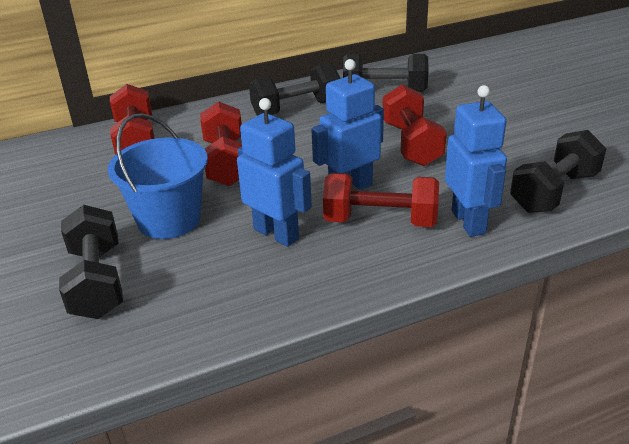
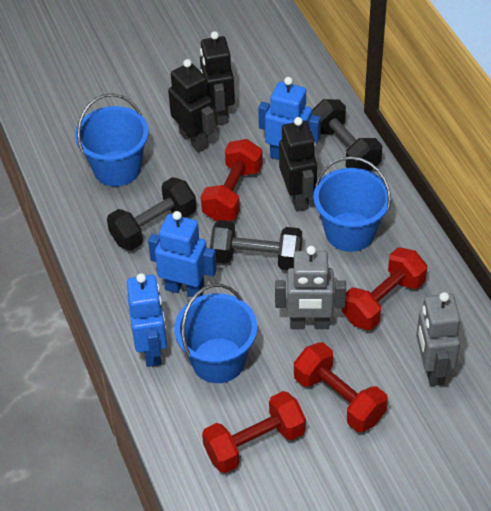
black dumbbell: [59,205,123,319] [249,63,341,116] [343,54,429,92] [510,130,607,213] = 4 -> [107,177,197,251] [210,220,302,270] [312,99,382,172] = 3
black robot: none = 0 -> [168,59,215,153] [200,31,235,125] [279,117,317,212] = 3
blue bucket: [108,113,208,239] = 1 -> [75,93,149,186] [174,284,257,383] [313,156,391,252] = 3
grey robot: none = 0 -> [275,246,346,329] [416,292,460,386] = 2

